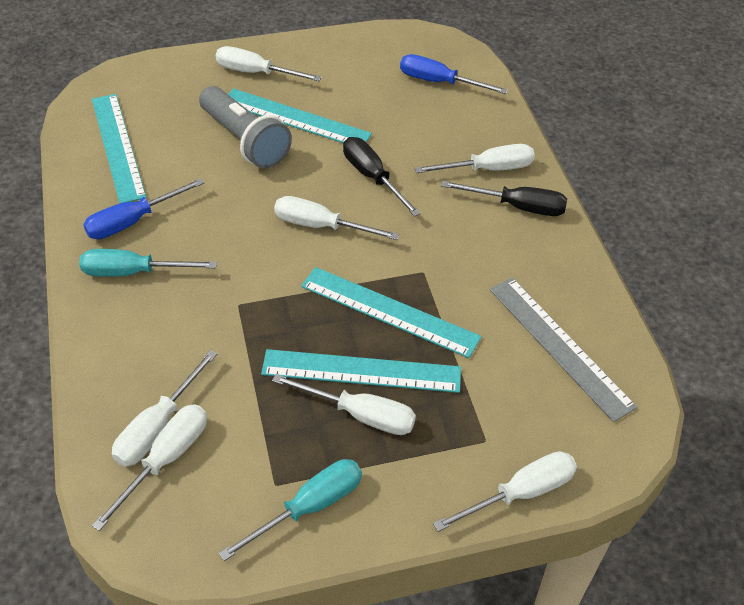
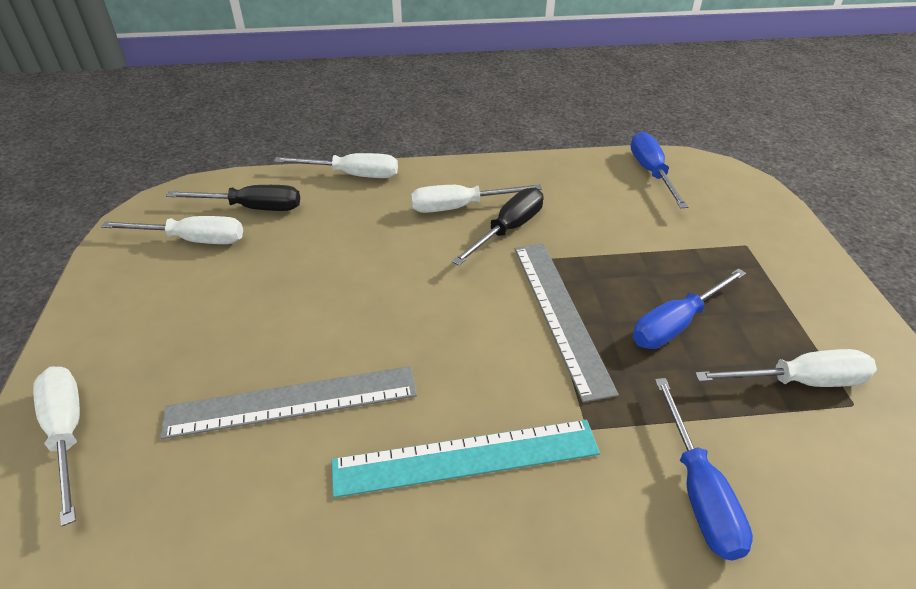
blue screwdriver: [83,178,205,239] [400,54,508,94] = 2 -> [631,132,688,208] [632,268,746,349] [655,378,753,561] = 3
grey flashlight: [199,86,292,169] = 1 -> none = 0
grey ruler: [490,277,637,422] = 1 -> [160,366,417,439] [515,244,619,403] = 2
turquoise ruler: [92,94,147,203] [228,88,372,143] [261,349,461,393] [301,267,481,358] = 4 -> [331,420,600,498] = 1
turquoise screwdriver: [79,249,217,277] [219,459,362,561] = 2 -> none = 0
white screwdriver: [92,404,207,531] [112,350,217,467] [216,46,322,81] [272,374,416,435] [274,196,399,240] [414,144,535,173] [433,451,577,532] = 7 -> [33,367,80,526] [101,216,243,244] [274,153,398,178] [411,184,542,213] [695,349,877,387] = 5

